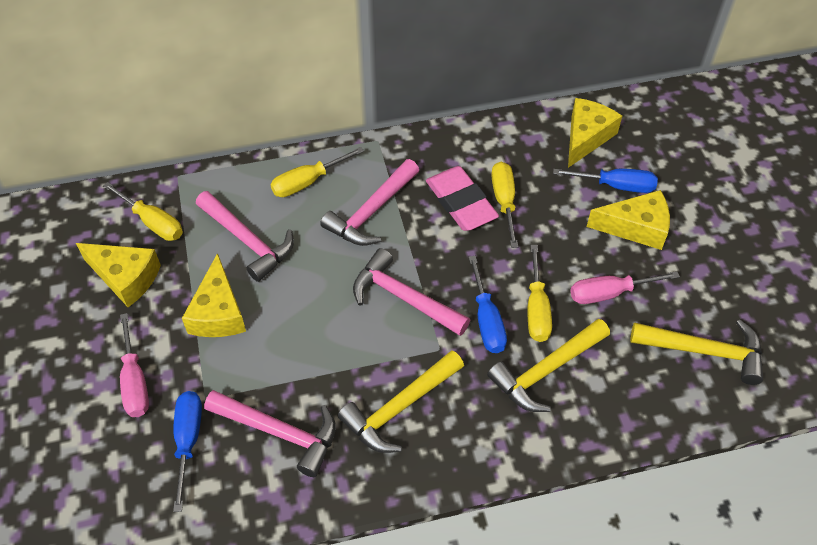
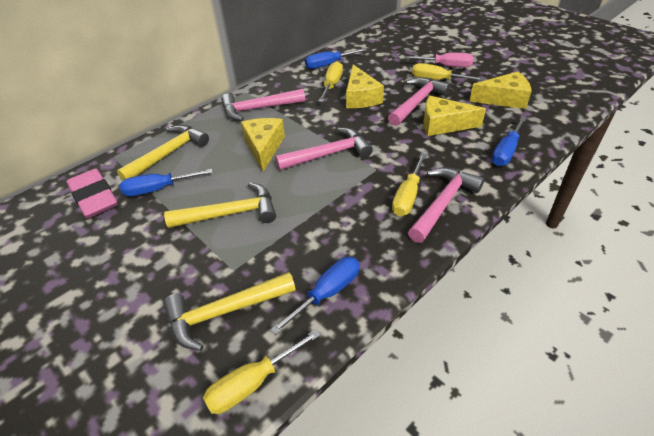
blue screwdriver: [173,391,202,512] [469,256,507,353] [553,168,658,193] = 3 -> [120,169,213,196] [270,257,360,335] [305,48,367,69] [492,116,527,166] = 4
pink screwdriver: [120,313,149,417] [570,271,680,304] = 2 -> [404,53,474,68] = 1

